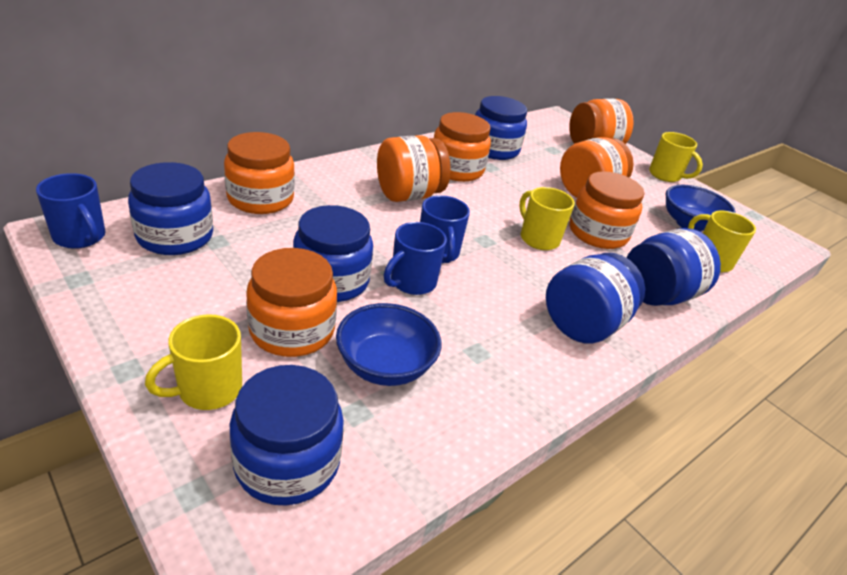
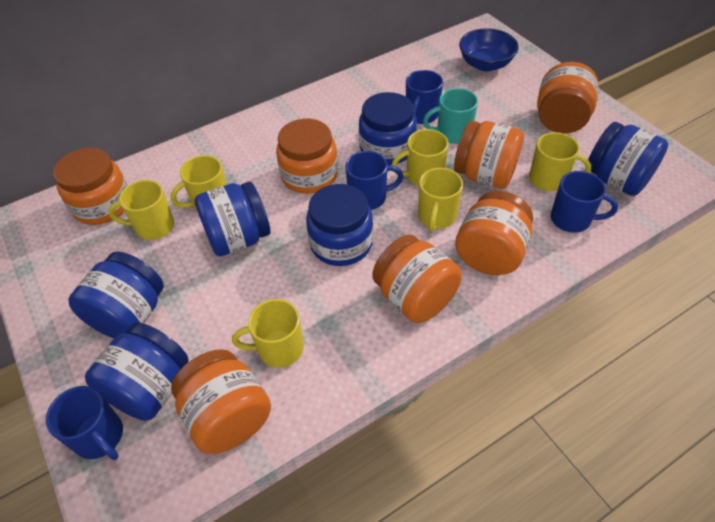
blue bowl: [336,303,442,386] [665,185,736,232] = 2 -> [459,28,519,71] = 1
blue mug: [36,173,106,249] [384,222,447,295] [420,195,470,263] = 3 -> [46,386,123,460] [345,151,404,210] [406,70,443,124] [551,171,618,233] = 4
turquoise mug: none = 0 -> [423,88,478,144] = 1
yellow mug: [145,314,242,410] [519,187,575,250] [649,132,703,182] [688,210,756,272] = 4 -> [108,180,174,240] [170,155,227,212] [232,299,304,368] [392,129,448,186] [418,168,463,232] [529,132,591,191] = 6

